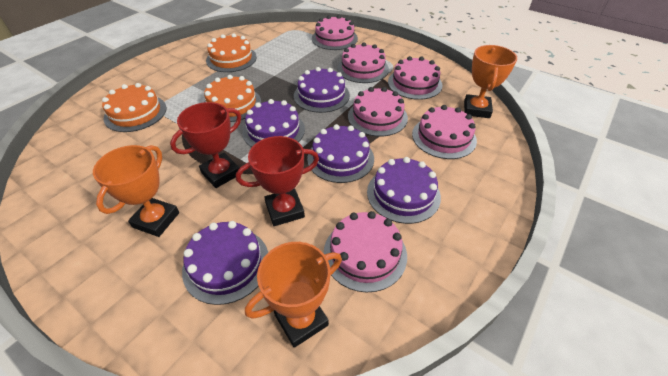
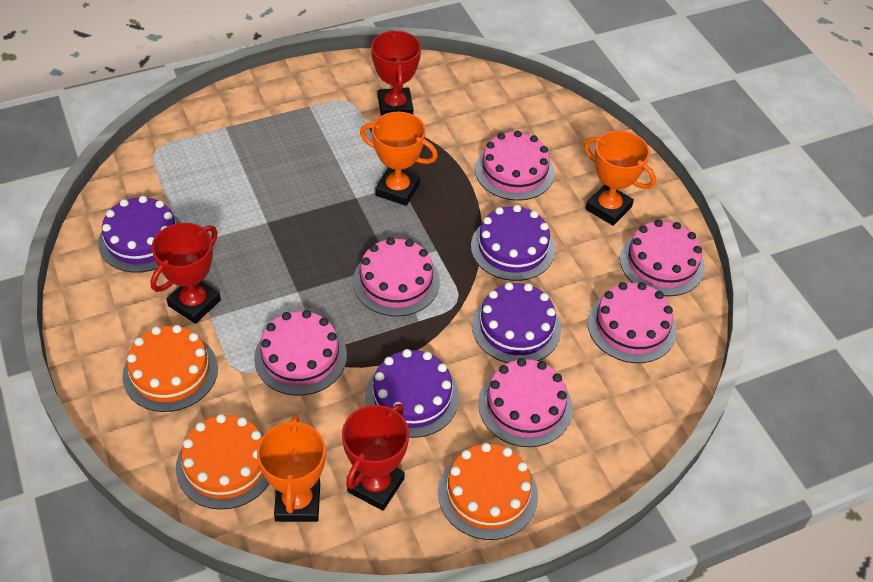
purple cake: [182,221,268,305] [242,99,305,147] [294,67,350,113] [307,124,374,183] [367,157,441,224] = 5 -> [98,196,181,273] [365,349,459,438] [471,205,555,281] [472,282,561,363] = 4
red trophy: [170,102,241,188] [236,136,319,226] = 2 -> [151,223,221,324] [342,404,409,511] [371,30,421,116] = 3

